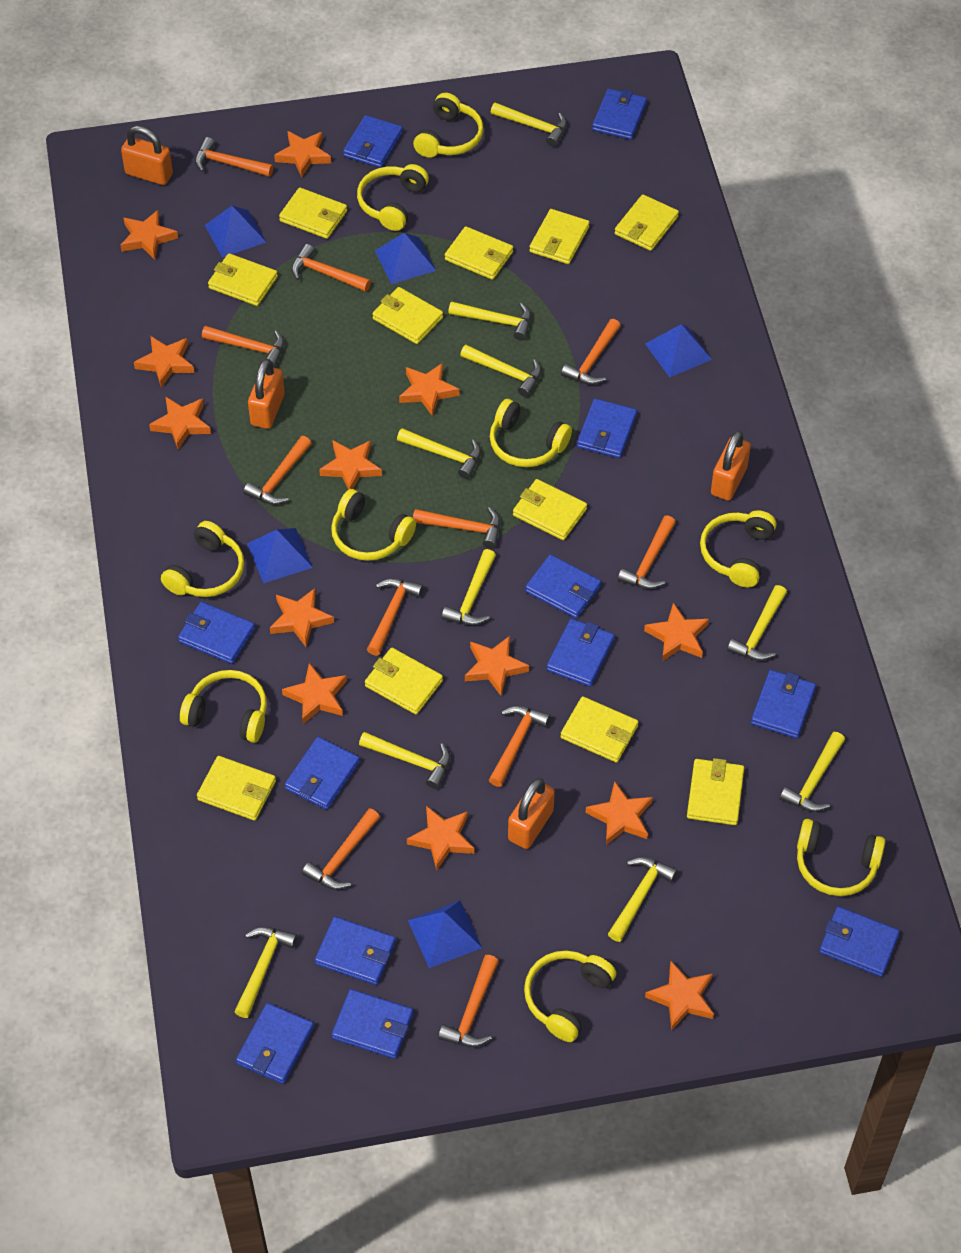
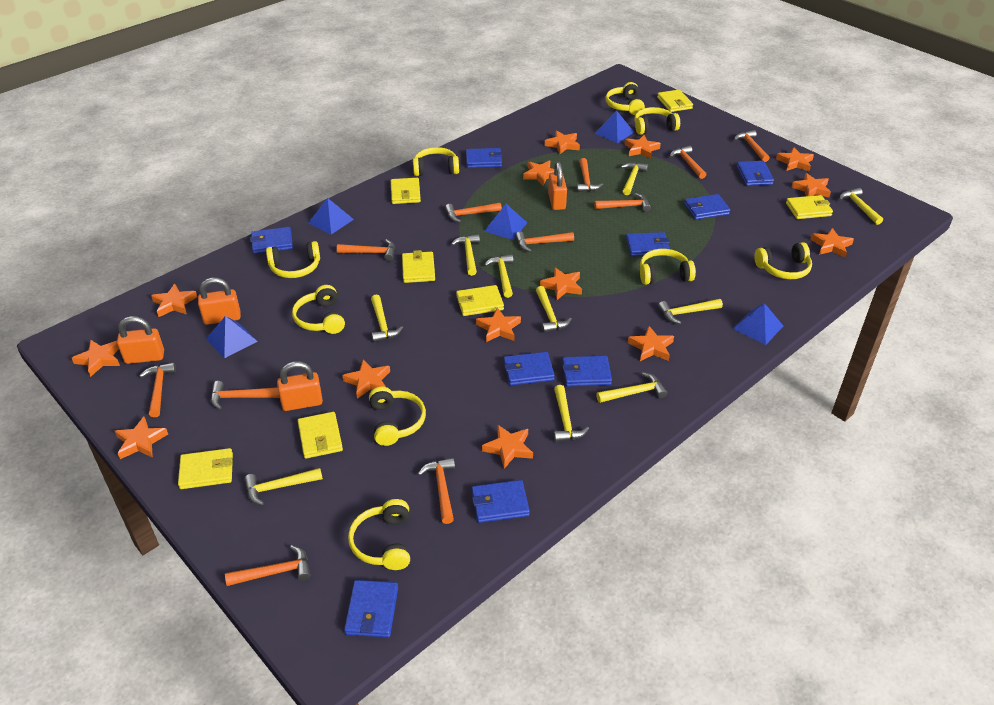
blue wallet: [178,602,255,664] [236,1003,314,1084] [285,737,360,810] [315,917,396,985] [332,989,413,1059] [343,115,403,168] [525,554,601,618] [547,619,615,687] [577,399,637,458] [592,89,647,140] [751,670,816,739] [819,906,900,977] = 12 -> [250,227,293,254] [344,580,398,638] [466,148,502,168] [472,480,530,523] [504,352,555,386] [562,356,612,387] [626,232,670,256] [684,194,730,220] [737,161,774,186] = 9
orange star: [121,210,178,260] [134,336,194,388] [149,397,211,449] [270,588,334,647] [274,131,331,177] [282,663,347,724] [319,440,382,490] [399,363,460,416] [407,806,474,871] [465,636,529,696] [586,781,653,845] [644,603,709,662] [645,961,714,1031] = 13 -> [72,340,120,377] [115,417,168,459] [151,284,197,317] [342,359,390,399] [476,307,521,342] [482,424,533,469] [523,160,554,186] [540,267,582,300] [545,130,580,155] [624,135,661,159] [628,326,674,361] [776,147,814,171] [791,173,831,197] [810,228,854,258] = 14
yellow wallet: [197,756,276,821] [208,253,278,306] [279,188,347,239] [365,648,443,714] [372,287,443,344] [445,226,513,280] [513,479,587,540] [529,209,590,264] [561,696,638,763] [615,194,679,251] [687,758,744,825] = 11 -> [178,448,233,489] [298,412,343,459] [391,178,421,204] [402,250,435,283] [456,285,504,316] [657,89,693,112] [786,195,833,219] = 7

